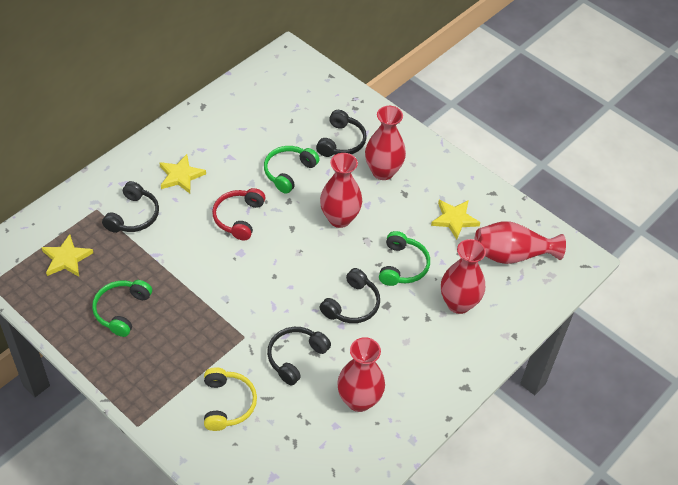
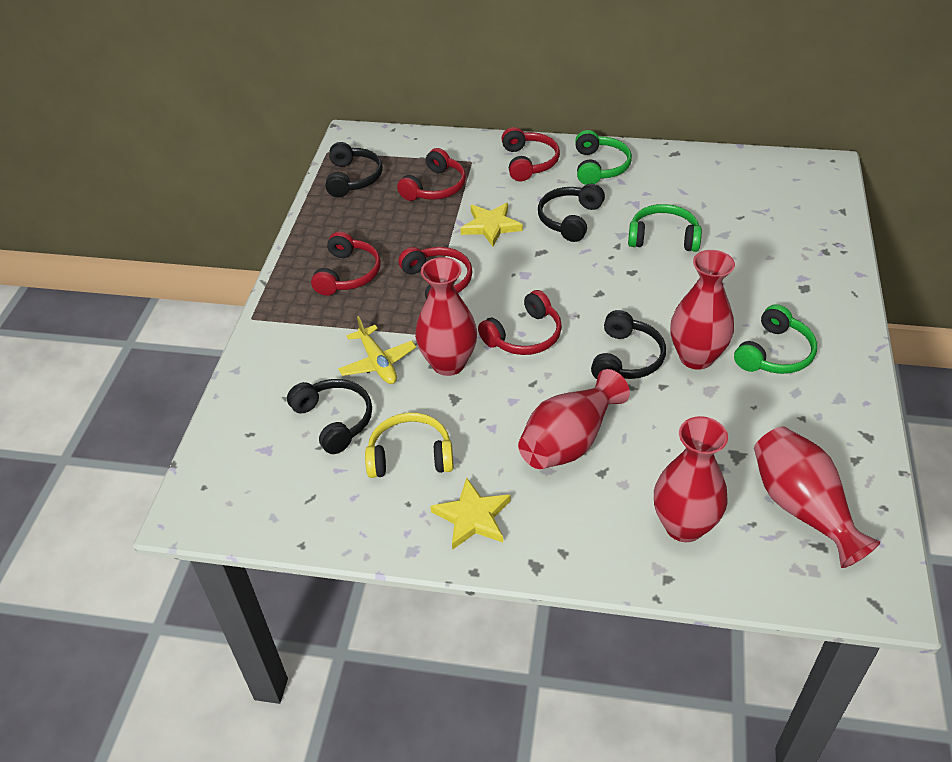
red headphones: [212,188,265,240] = 1 -> [311,231,381,295] [397,148,466,201] [398,247,473,300] [478,290,562,355] [502,127,560,181] = 5
yellow plane: none = 0 -> [338,316,416,384] = 1
yellow star: [41,234,93,277] [159,154,206,193] [431,200,481,240] = 3 -> [430,477,511,550] [460,203,523,247] = 2

